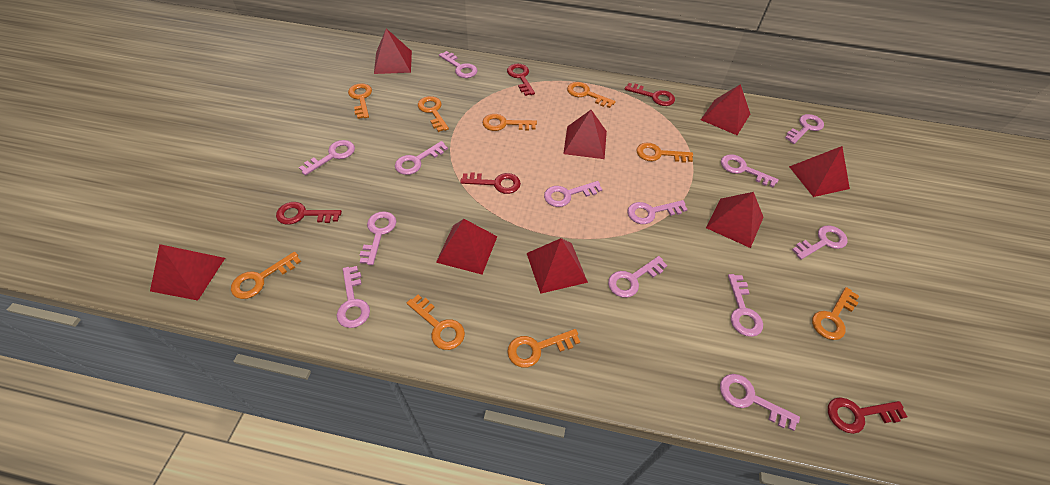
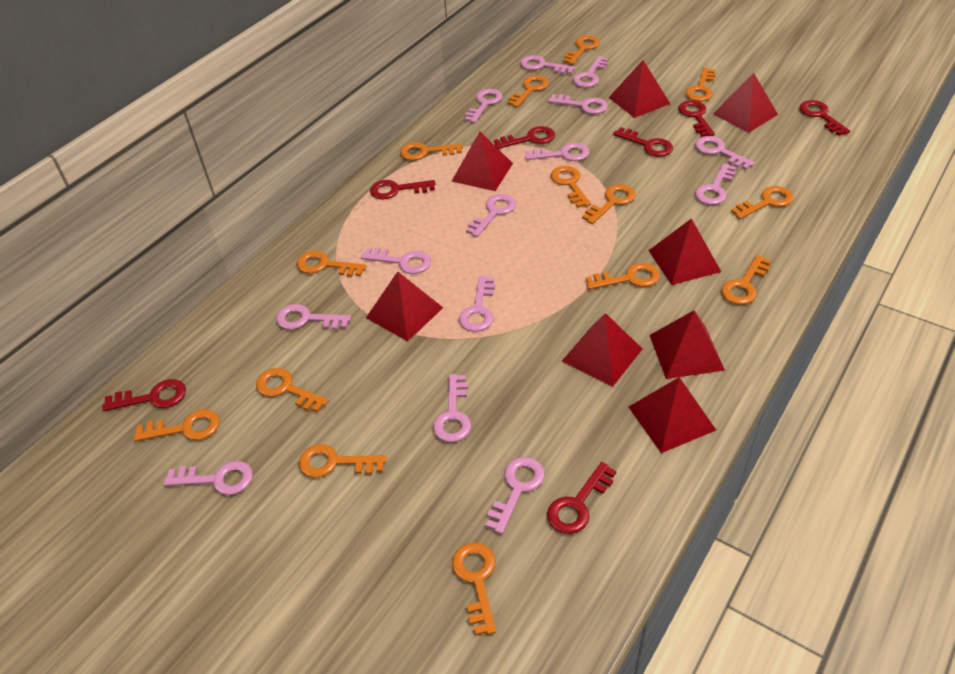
orange key: [231,252,301,299] [348,83,372,119] [407,295,465,350] [418,96,449,132] [482,114,537,131] [507,329,580,368] [567,82,616,108] [636,143,693,163] [812,287,859,340] = 9 -> [134,409,220,441] [256,368,328,412] [297,251,366,277] [299,444,387,478] [400,142,463,161] [452,543,496,635] [508,75,549,108] [551,166,591,208] [563,35,600,65] [582,184,636,224] [586,263,660,290] [685,68,716,101] [721,255,771,305] [731,186,794,219] = 14
pink key: [299,140,355,175] [337,266,370,328] [360,211,396,265] [395,141,448,175] [439,51,477,78] [544,181,602,207] [608,256,667,298] [627,200,688,224] [720,374,800,431] [721,154,779,187] [728,274,763,337] [785,114,824,144] [792,225,847,260] = 13 -> [164,461,253,495] [276,304,351,330] [361,247,431,274] [433,374,471,442] [459,276,495,332] [465,89,502,123] [466,194,516,237] [485,457,545,534] [520,55,576,74] [525,143,589,161] [548,94,608,114] [573,56,609,88] [695,136,755,170] [695,163,736,205] = 14
red key: [276,202,342,225] [460,172,521,194] [507,64,535,96] [625,83,675,106] [828,397,908,434] = 5 -> [102,379,186,411] [370,180,436,200] [494,126,555,149] [547,462,616,534] [613,127,673,157] [678,100,715,137] [800,100,850,136] = 7

